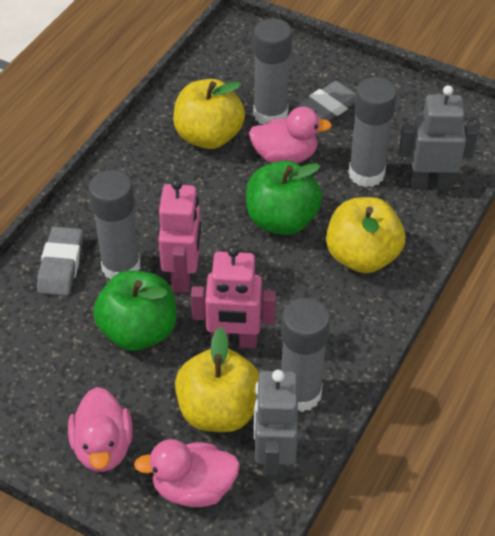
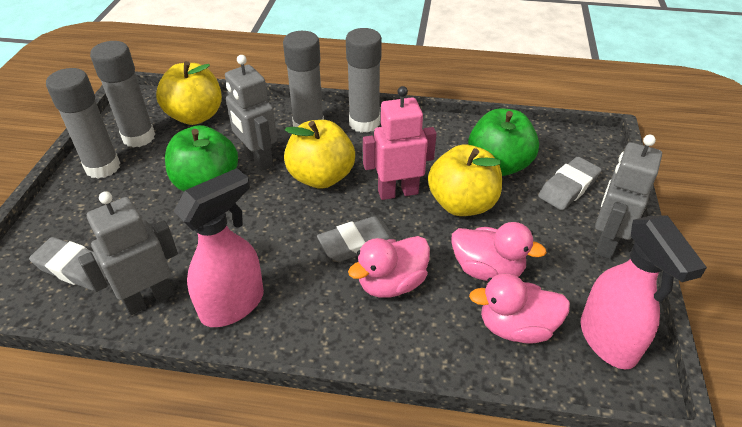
grey eraser: [37,227,83,296] [296,81,356,121] = 2 -> [29,237,107,291] [317,216,396,262] [538,157,601,210] = 3
grey robot: [254,370,298,481] [399,85,478,190] = 2 -> [78,191,178,316] [225,55,277,171] [595,135,662,259] = 3
pink robot: [158,179,201,293] [191,246,276,348] = 2 -> [363,86,437,200] = 1
pink spray bottle: none = 0 -> [173,168,264,327] [581,215,707,370] = 2

